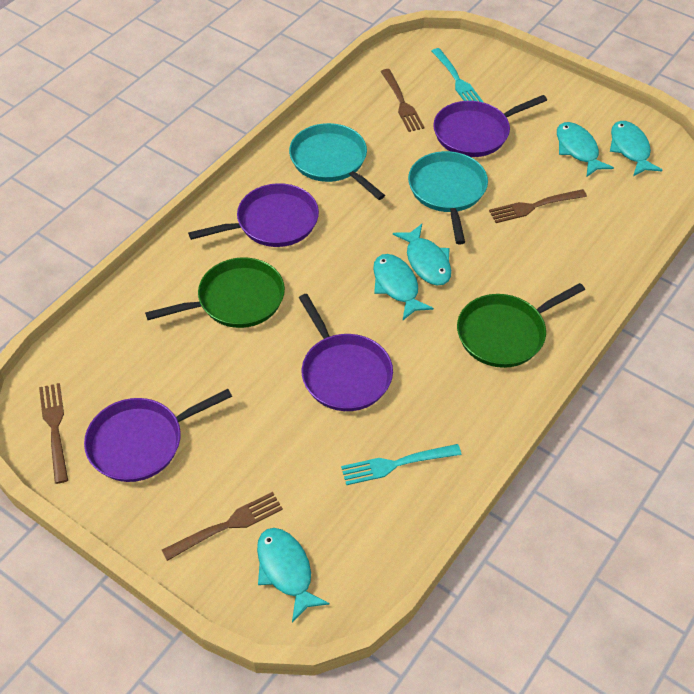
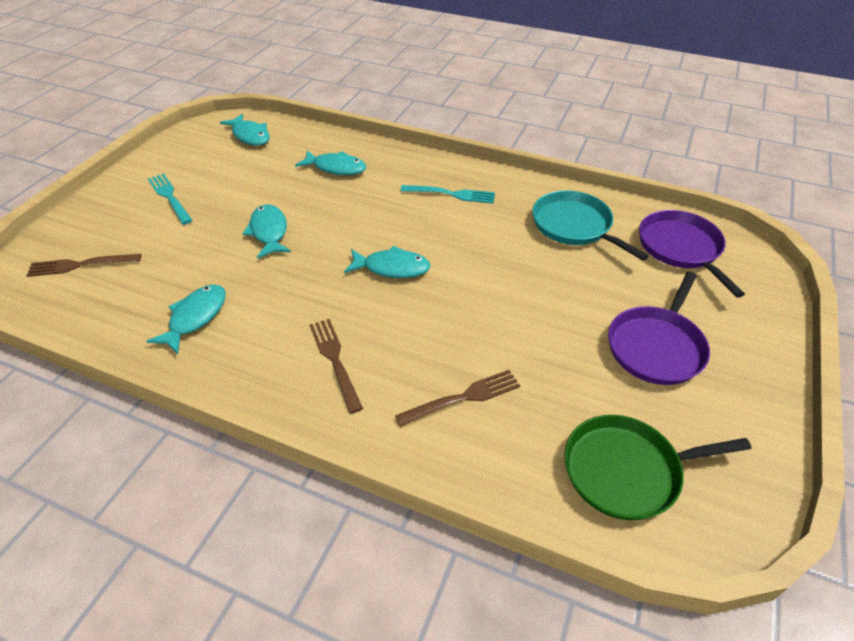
brown fork: [39,383,68,484] [162,492,283,561] [381,69,425,132] [489,189,587,223] = 4 -> [26,254,141,277] [309,319,363,414] [395,370,520,427] = 3
green pan: [145,257,285,328] [457,283,585,368] = 2 -> [564,415,751,520] = 1
purple pan: [84,389,232,482] [188,183,319,247] [299,294,393,411] [433,95,547,157] = 4 -> [608,272,710,385] [639,210,745,298] = 2
turquoise pan: [289,123,385,200] [408,151,488,244] = 2 -> [532,190,649,261] = 1

